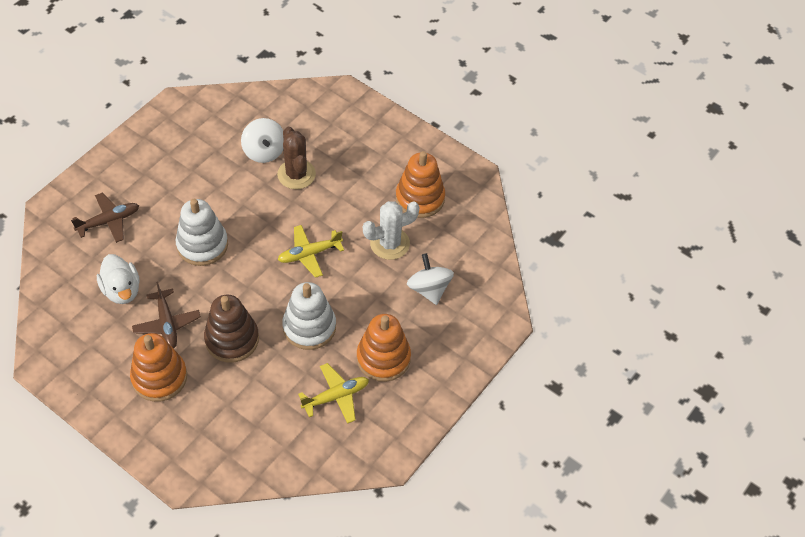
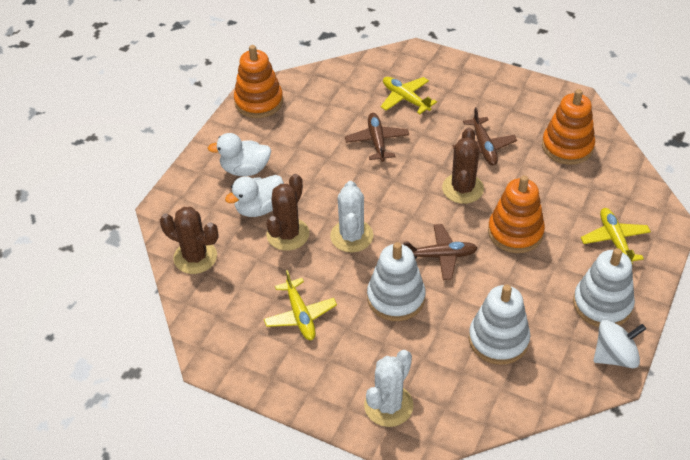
brown cactus: [277,127,316,189] = 1 -> [160,207,219,274] [266,174,309,251] [442,128,484,204] = 3
brown plane: [71,193,139,243] [132,282,201,349] = 2 -> [345,113,409,162] [403,224,478,280] [453,107,517,165] = 3
brown stacking toy: [204,295,259,363] = 1 -> none = 0
white cactus: [363,201,420,260] = 1 -> [330,181,373,252] [364,350,414,427] = 2
white duck: [97,254,140,304] = 1 -> [208,133,271,176] [225,175,284,217] = 2
white spinning top: [241,118,284,163] [407,253,454,305] = 2 -> [594,320,646,368] = 1
white stacking toy: [176,199,228,266] [282,282,336,350] = 2 -> [367,242,425,321] [469,285,530,365] [573,248,635,327] = 3
yellow plane: [278,225,344,278] [298,363,369,424] = 2 -> [264,270,337,340] [381,77,437,114] [581,208,651,264] = 3

